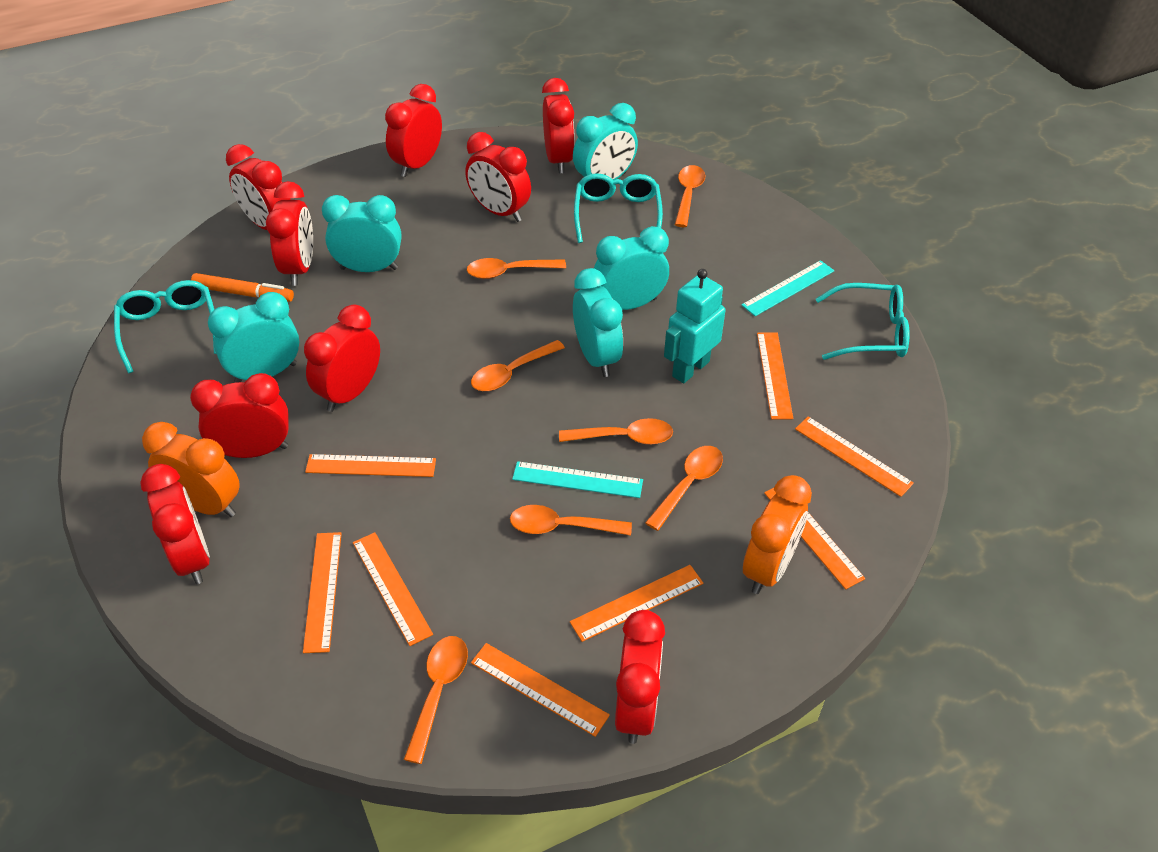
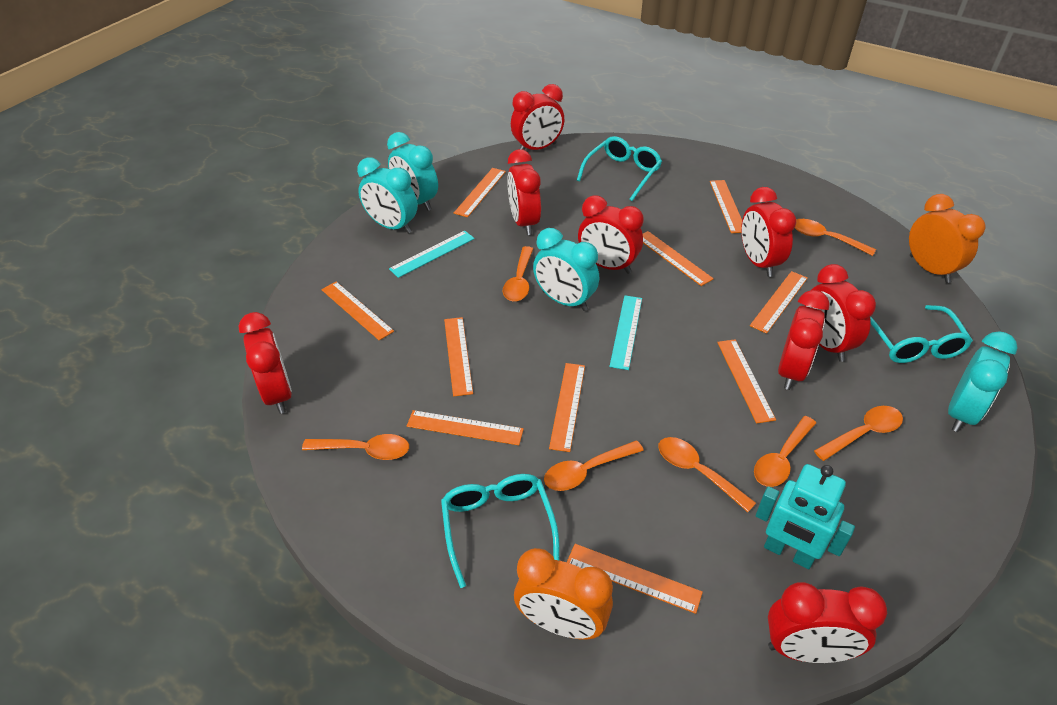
orange marker: [191,273,294,302] = 1 -> none = 0
orange ruler: [303,532,342,653] [305,454,436,477] [353,532,433,646] [471,643,610,737] [570,565,703,642] [757,332,793,419] [764,488,865,589] [795,416,914,497] = 8 -> [321,282,394,340] [407,410,524,445] [444,317,473,396] [454,168,506,217] [549,363,585,452] [567,544,703,614] [643,231,714,286] [710,180,742,233] [717,339,776,423] [750,271,808,334] = 10
red clock: [140,464,210,584] [190,373,289,458] [226,144,290,230] [266,181,313,286] [304,305,380,412] [385,84,442,177] [465,132,531,222] [542,78,575,173] [615,610,665,744] = 9 -> [239,312,292,414] [507,149,541,235] [511,84,564,150] [578,196,644,274] [741,187,796,277] [768,582,887,663] [778,290,830,390] [805,264,876,362] = 8
turquoise clock: [208,292,299,383] [322,195,401,272] [573,103,638,180] [573,268,623,377] [594,226,669,310] = 5 -> [357,157,418,234] [387,132,438,211] [533,228,599,311] [948,331,1018,432] = 4

